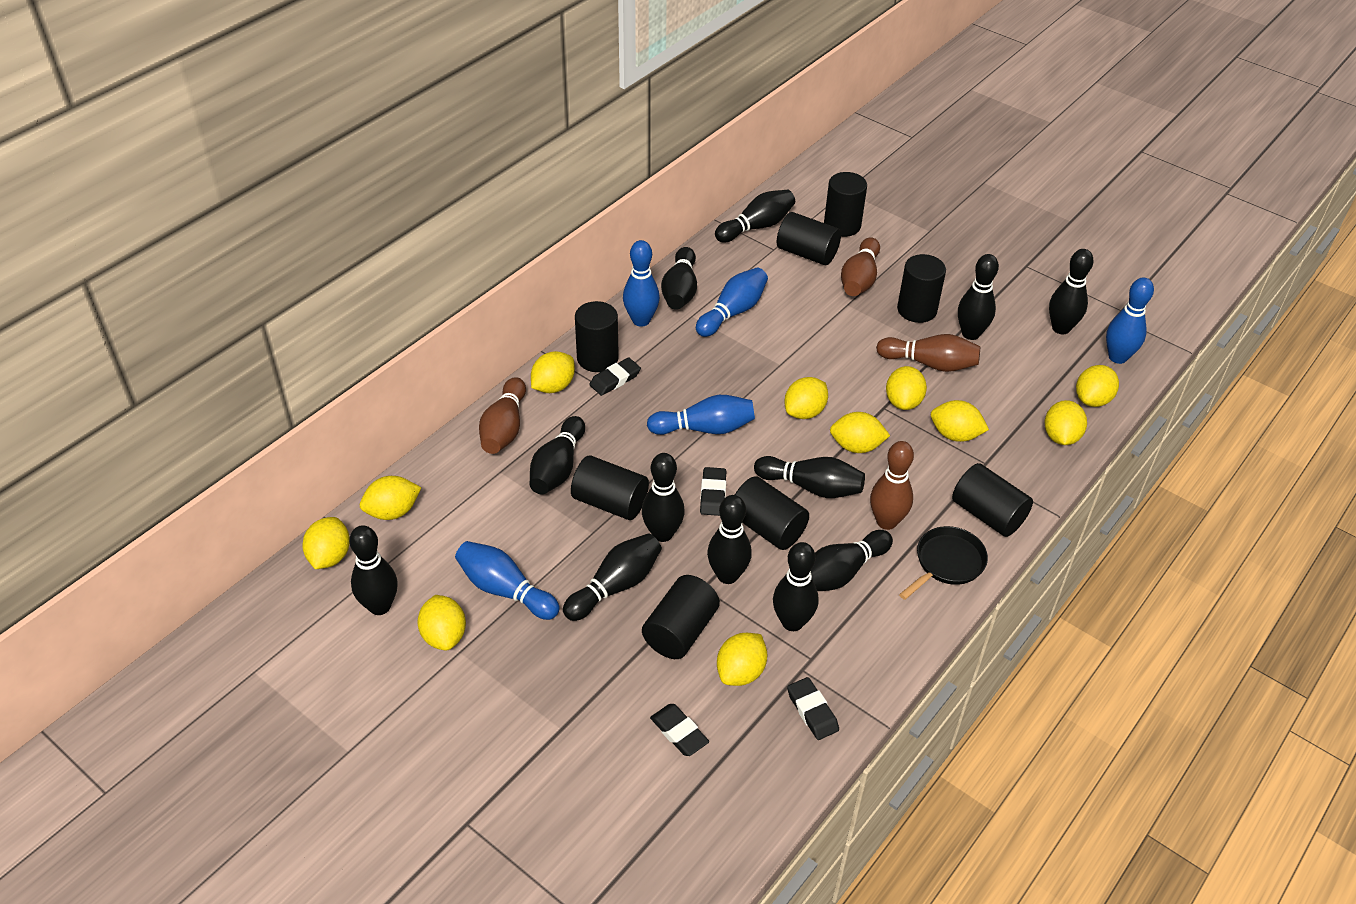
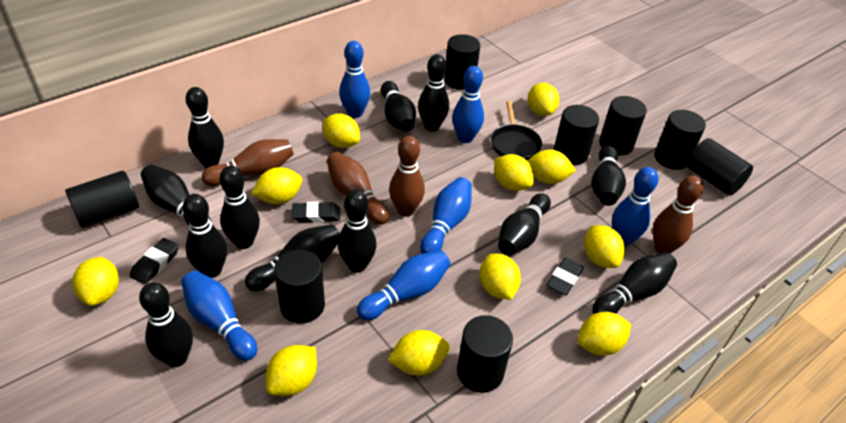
black eraser: [589,357,641,396] [650,704,709,756] [700,467,726,516] [787,677,839,740] = 4 -> [130,238,179,284] [292,202,340,223] [546,258,584,295] = 3
blue bowling pin: [455,541,560,620] [623,240,660,327] [647,395,755,435] [696,267,768,337] [1106,278,1154,364] = 5 -> [181,270,257,361] [339,41,370,118] [357,250,451,320] [420,177,472,254] [452,66,484,143] [612,167,658,247] = 6

